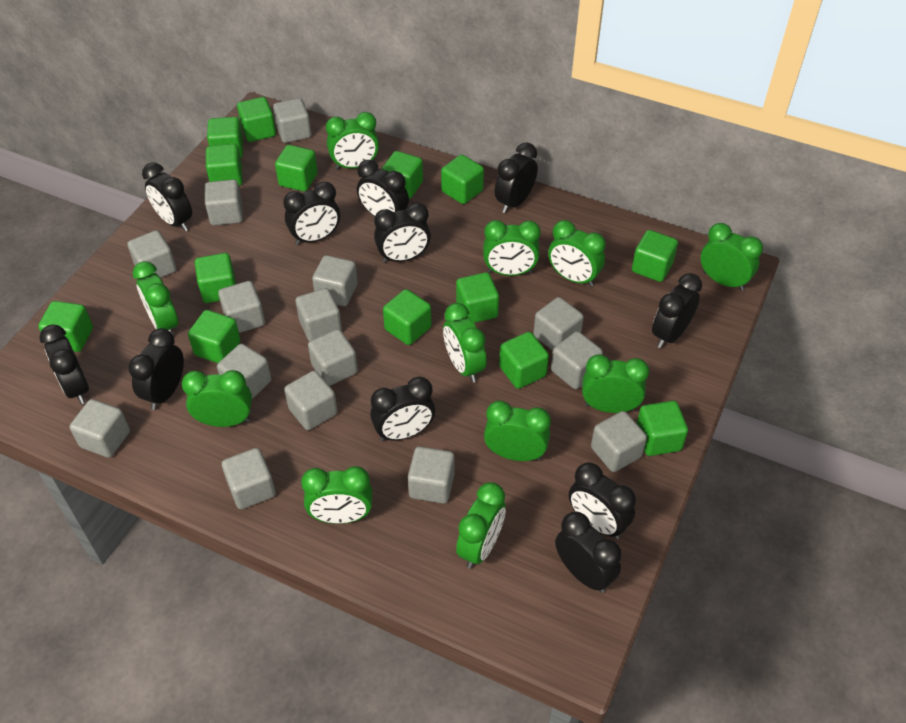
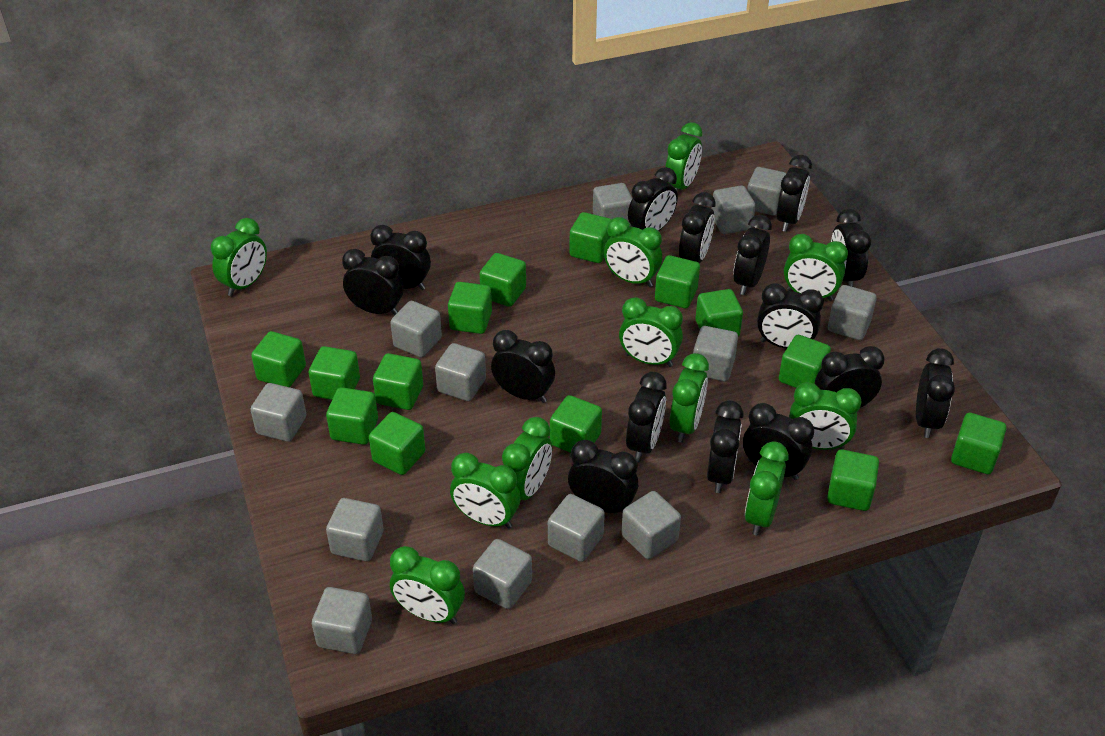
black clock: [39,324,89,404] [128,328,184,410] [142,162,192,231] [283,182,340,245] [357,160,409,216] [370,377,435,441] [374,203,431,263] [495,142,538,213] [555,512,621,593] [569,462,636,539] [652,273,702,348] = 11 -> [342,249,404,315] [370,225,431,290] [491,330,555,403] [568,440,638,513] [626,372,666,462] [628,167,678,231] [679,192,715,263] [707,400,744,493] [733,215,772,295] [743,403,814,480] [757,283,824,349] [777,155,812,232] [815,346,885,408] [831,209,871,287] [916,348,955,438] = 15
grey cube: [70,399,130,458] [127,230,176,278] [205,179,243,226] [217,344,271,399] [218,281,265,333] [222,448,276,509] [273,98,311,143] [284,371,337,430] [296,288,342,341] [308,329,358,386] [312,255,358,306] [408,446,455,504] [533,297,584,351] [551,331,603,389] [591,411,647,472] = 15 -> [251,383,307,442] [312,587,372,654] [326,498,384,561] [390,301,442,358] [435,343,486,401] [473,539,532,609] [548,494,605,562] [593,183,632,227] [621,491,681,559] [693,326,738,381] [711,185,755,234] [747,167,786,215] [828,285,877,340] = 13

